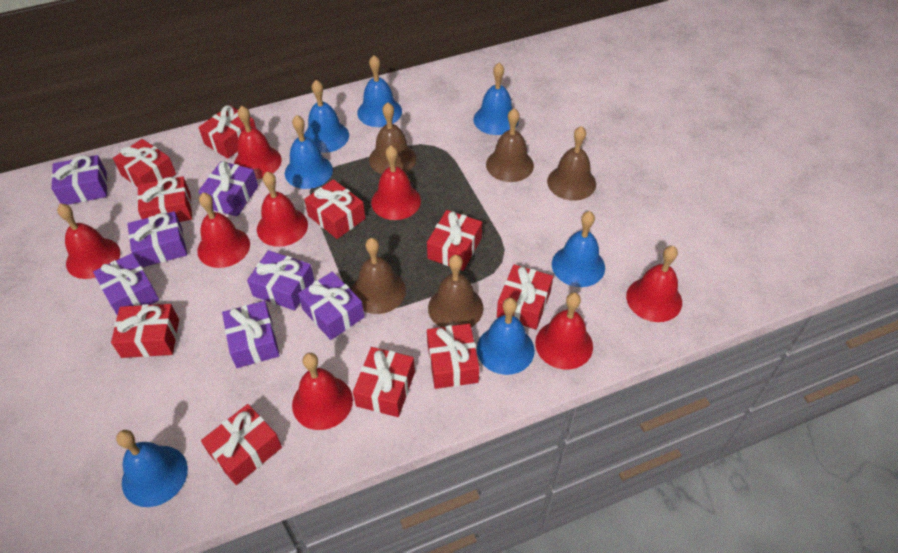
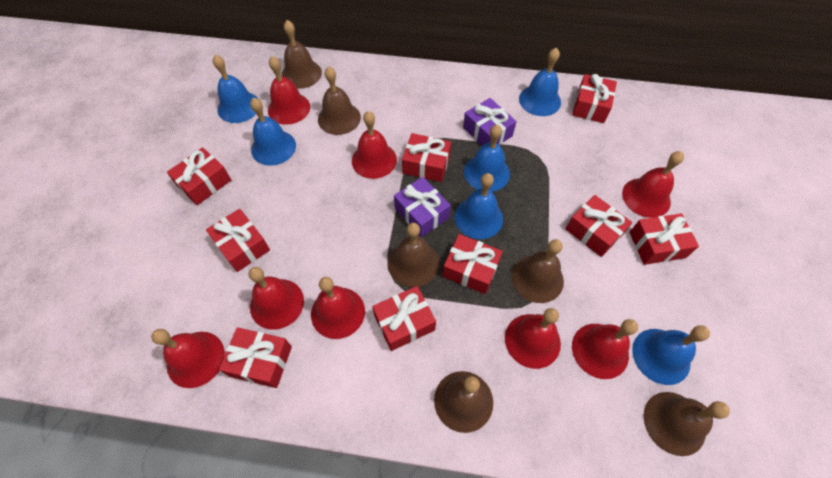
blue bell: [116,430,188,507] [285,115,333,189] [304,80,349,153] [357,55,402,127] [473,63,519,135] [477,298,535,375] [552,211,605,287] = 7 -> [213,55,258,123] [250,98,296,166] [455,173,503,239] [464,125,510,192] [519,48,561,116] [632,325,710,385] = 6
brown bell: [352,238,406,314] [369,102,416,174] [428,255,484,327] [486,108,534,182] [547,126,596,201] = 5 -> [281,20,322,89] [318,67,361,135] [388,223,439,287] [434,371,493,433] [511,239,564,303] [643,392,730,456] = 6
purple gift: [51,155,107,205] [93,253,159,315] [127,211,187,267] [198,161,258,217] [222,301,280,368] [247,250,315,311] [298,272,365,340] = 7 -> [394,177,451,237] [463,98,517,146] = 2
red gift: [111,304,179,358] [113,139,176,187] [137,176,192,222] [199,105,256,159] [201,404,282,485] [304,179,365,239] [353,347,415,417] [427,210,482,271] [427,324,479,389] [497,265,553,329] = 10 -> [167,147,231,205] [206,209,270,272] [219,327,292,388] [372,286,436,351] [402,133,451,182] [443,234,503,294] [566,195,632,257] [572,74,617,123] [629,213,699,265] = 9

